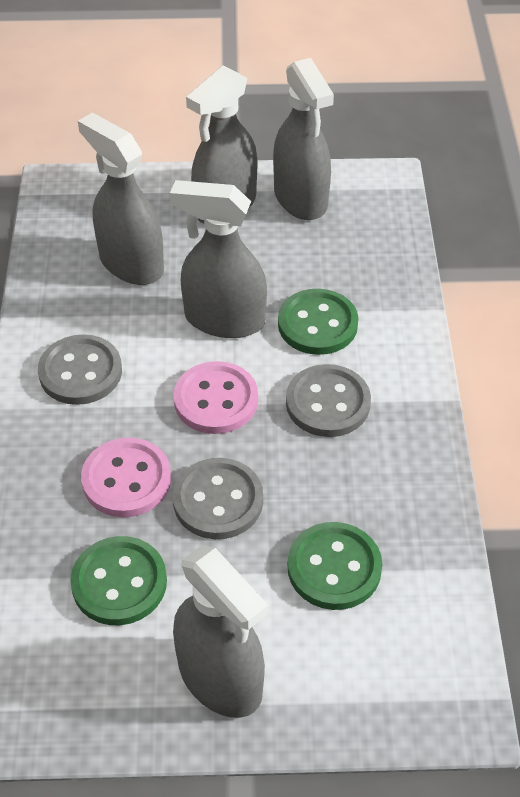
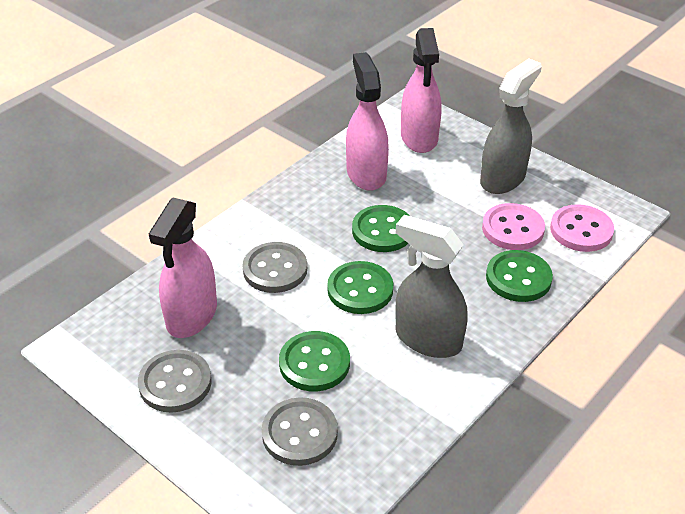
green button: [70,536,167,625] [278,289,358,355] [288,522,382,610] = 3 -> [279,331,350,391] [327,261,393,314] [352,205,410,252] [486,250,553,302] = 4
grey spray bottle: [78,113,164,285] [170,180,267,338] [173,545,268,718] [186,65,257,223] [273,58,334,220] = 5 -> [395,215,468,358] [480,59,542,194] = 2
pink spray bottle: none = 0 -> [149,198,217,338] [346,52,389,191] [401,28,442,153] = 3

